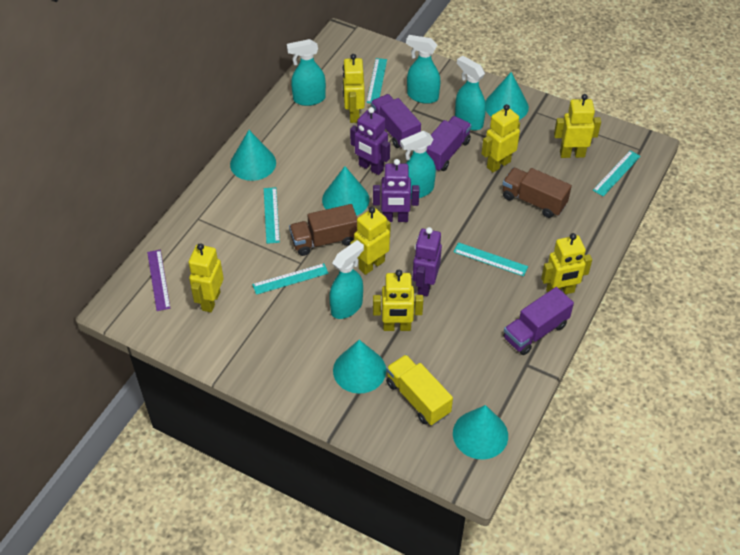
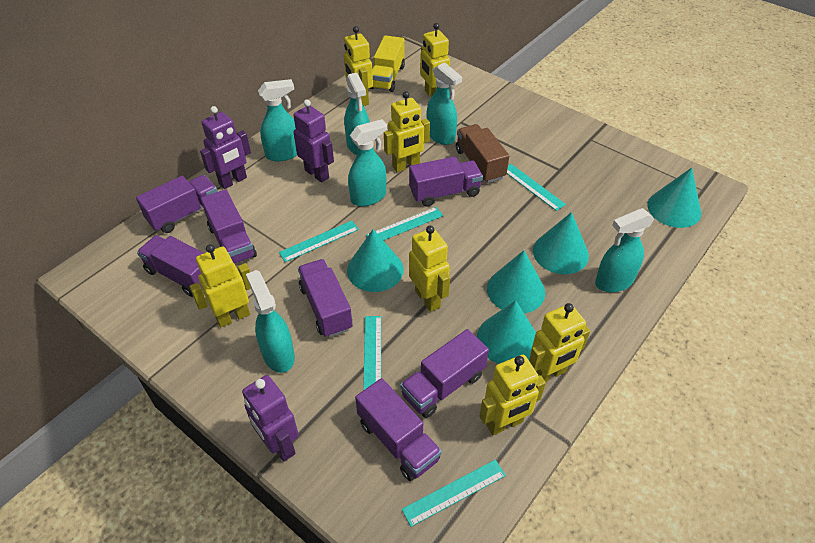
brown truck: [289,204,358,256] [502,168,572,218] = 2 -> [456,124,509,183] = 1
purple ruler: [147,250,170,311] = 1 -> none = 0
purple truck: [371,94,421,148] [426,116,471,172] [503,287,574,355] = 3 -> [136,175,218,233] [137,235,204,297] [201,189,257,264] [298,259,353,338] [355,378,442,481] [400,329,489,418] [409,156,483,207] = 7
turquoise spray bottle: [287,39,326,106] [329,240,364,319] [400,131,436,198] [406,35,441,104] [455,55,486,130] = 5 -> [246,270,295,373] [258,79,297,162] [344,73,370,155] [348,119,387,206] [426,62,462,145] [595,208,654,292] = 6

